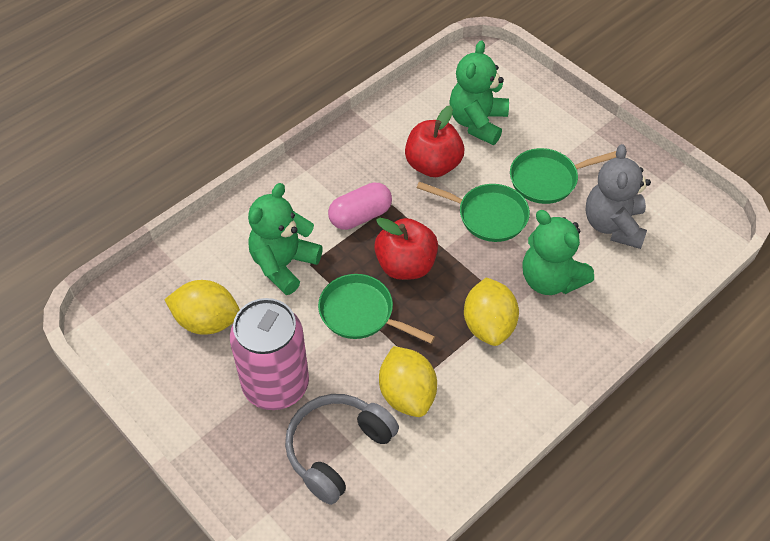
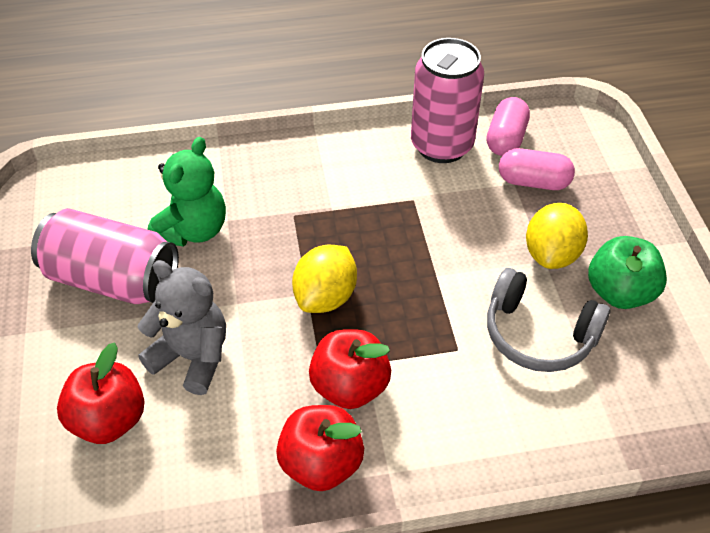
green apple: none = 0 -> [588,236,667,309] = 1
green pan: [318,274,435,344] [417,182,530,242] [510,148,616,204] = 3 -> none = 0
green teddy bear: [248,183,323,295] [449,40,509,145] [522,210,594,295] = 3 -> [147,137,226,247] = 1
pink can: [230,298,309,410] = 1 -> [31,208,179,304] [411,38,484,163] = 2
pink capsule: [328,182,392,230] = 1 -> [486,97,530,156] [499,148,575,190] = 2
red apple: [374,218,438,280] [405,106,464,177] = 2 -> [57,343,145,444] [276,405,364,491] [309,329,391,409] = 3
yellow lemon: [164,280,240,335] [379,346,437,417] [464,277,519,346] = 3 -> [292,244,357,313] [526,203,588,269] = 2

